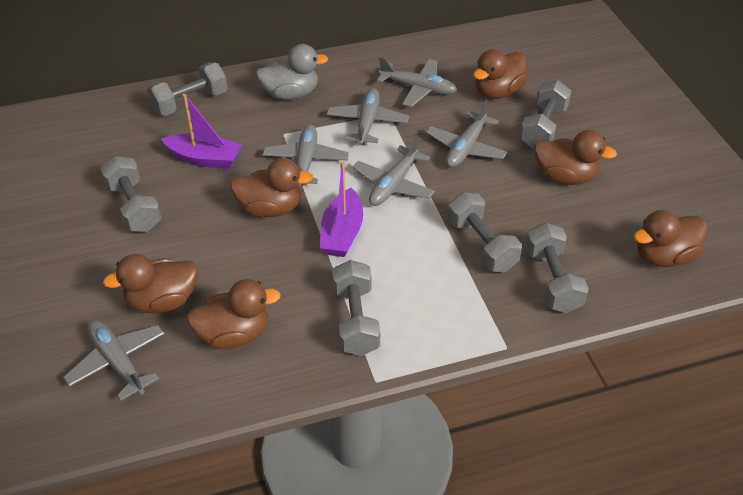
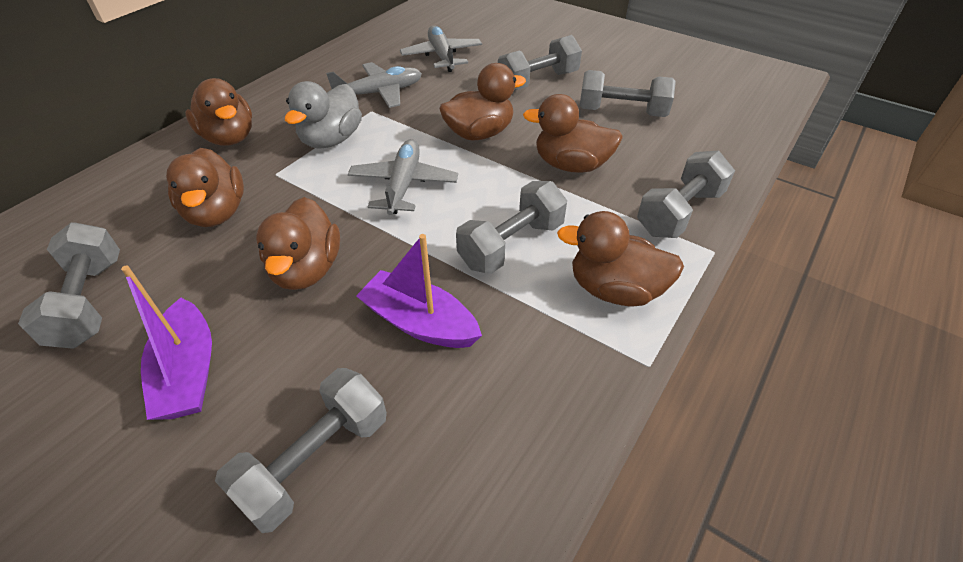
grey plane: [63,320,164,401] [262,125,349,187] [327,88,409,145] [353,135,435,206] [377,57,457,107] [426,100,508,167] = 6 -> [326,62,422,108] [348,139,458,215] [400,25,482,72] = 3

